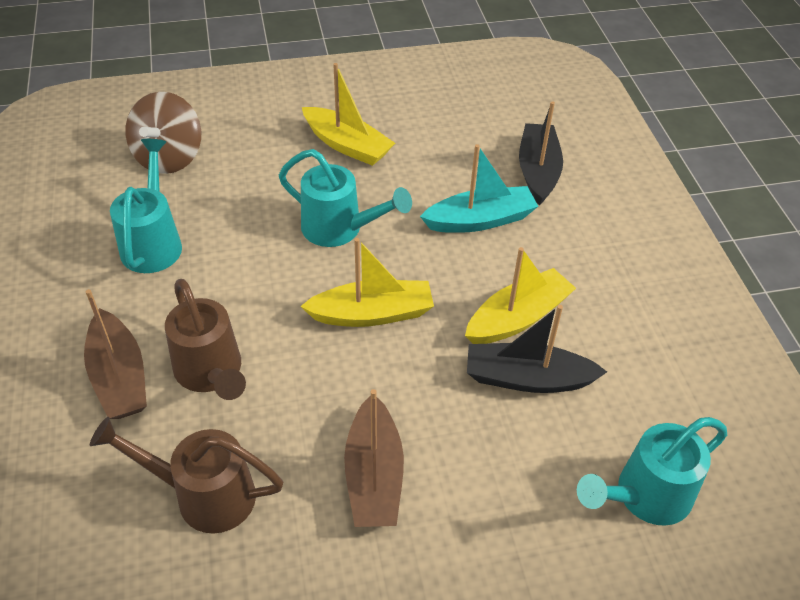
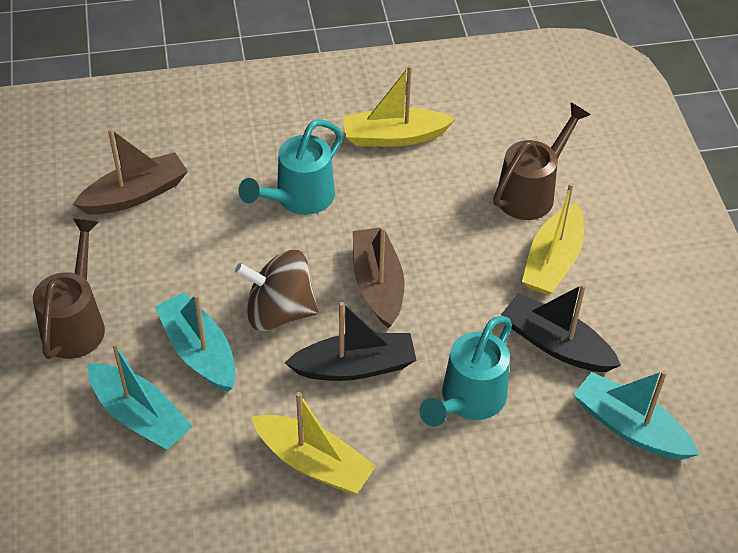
turquoise boat: [420,144,538,233] = 1 -> [88,342,193,450] [155,292,236,392] [573,370,699,460] = 3
turquoise watering can: [110,139,182,273] [279,149,412,247] [577,417,727,526] = 3 -> [238,119,343,215] [419,316,512,427] = 2

